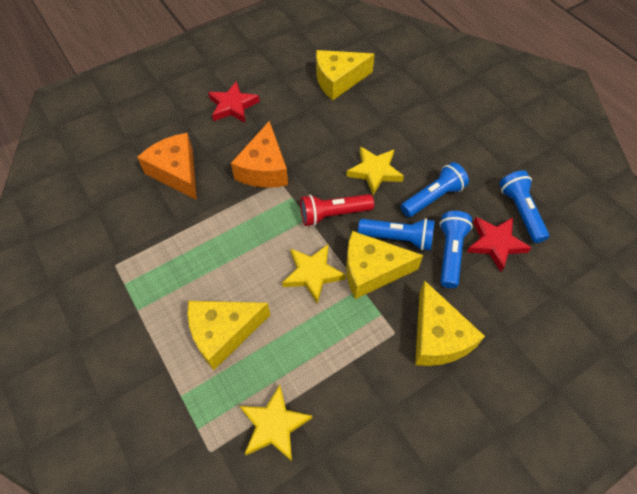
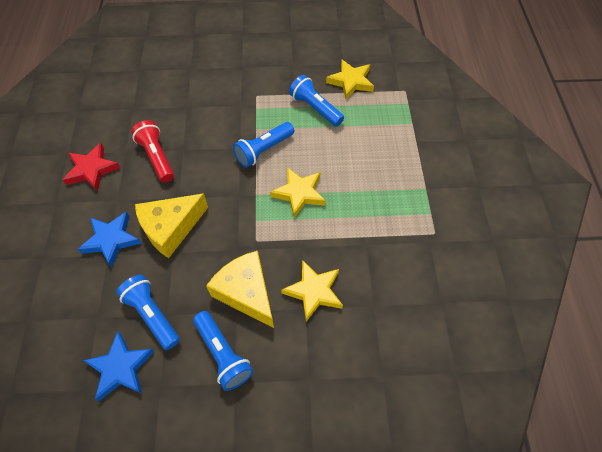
blue star: none = 0 -> [78,211,142,268] [83,332,154,401] = 2
orange cheese: [137,133,197,200] [231,121,288,188] = 2 -> none = 0
red star: [208,81,260,123] [467,217,531,272] = 2 -> [63,143,120,192] = 1
yellow cheese: [187,301,270,370] [316,50,375,100] [346,231,423,299] [415,280,485,366] = 4 -> [135,193,208,258] [206,251,274,328] = 2

